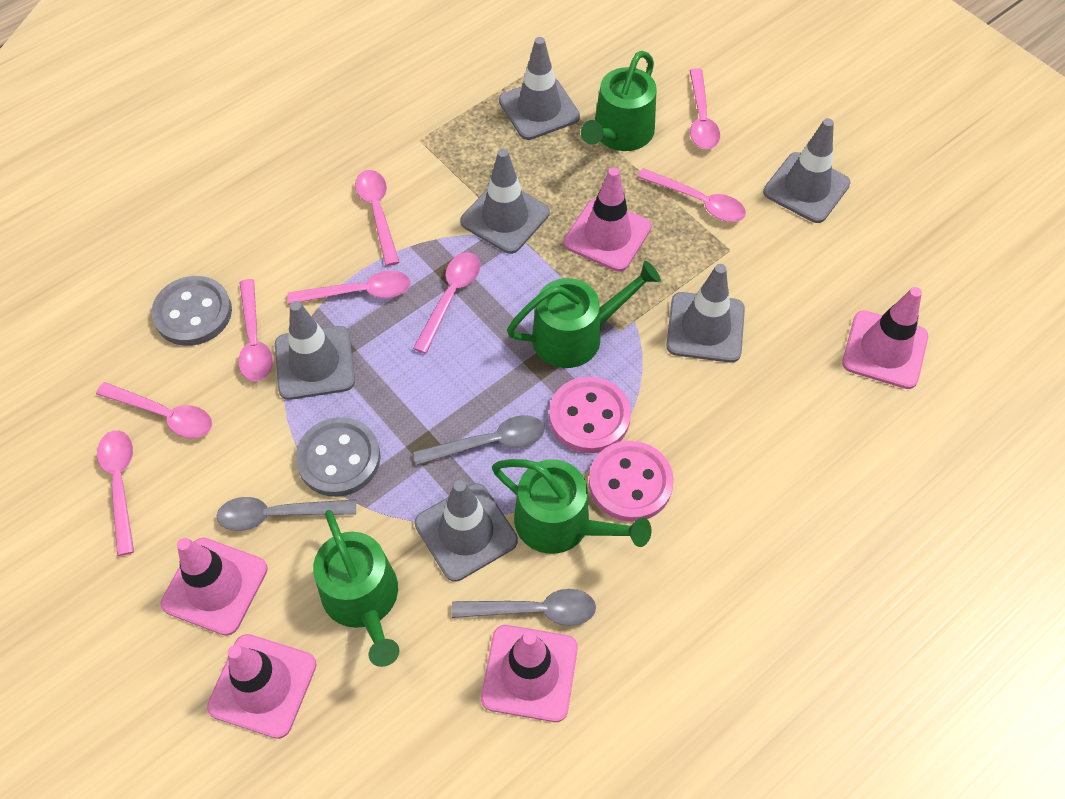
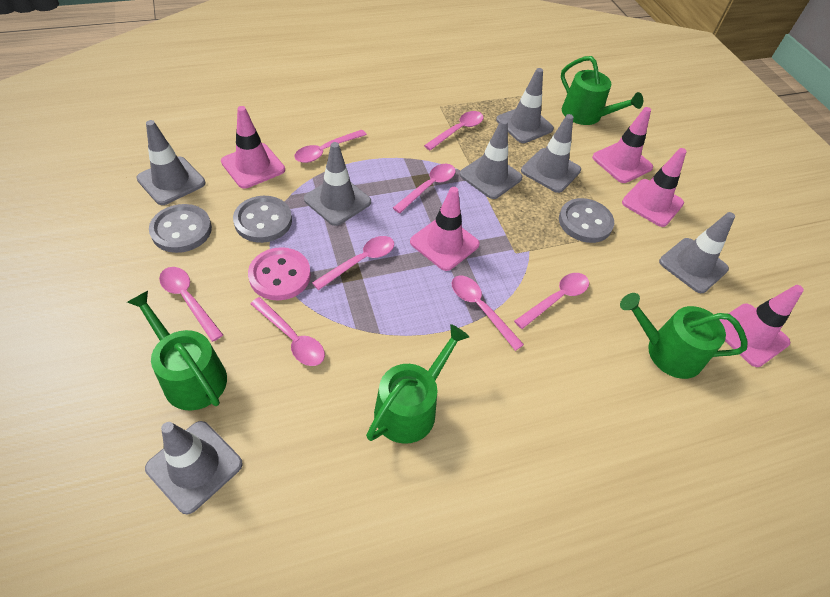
grey button: [151,276,232,346] [296,417,381,497] = 2 -> [149,204,212,253] [233,196,292,243] [559,198,614,243] = 3
grey spoon: [217,497,356,531] [413,415,545,465] [452,589,596,626] = 3 -> none = 0
grey traffic cone: [275,301,355,400] [414,480,518,582] [460,149,550,254] [499,37,580,140] [666,264,745,363] [763,118,851,223] = 6 -> [136,120,206,205] [145,421,243,514] [304,142,371,226] [460,119,522,199] [496,68,554,143] [521,114,581,193] [659,212,735,293] = 7
pink button: [549,376,631,453] [589,441,674,522] = 2 -> [248,247,311,300] = 1

